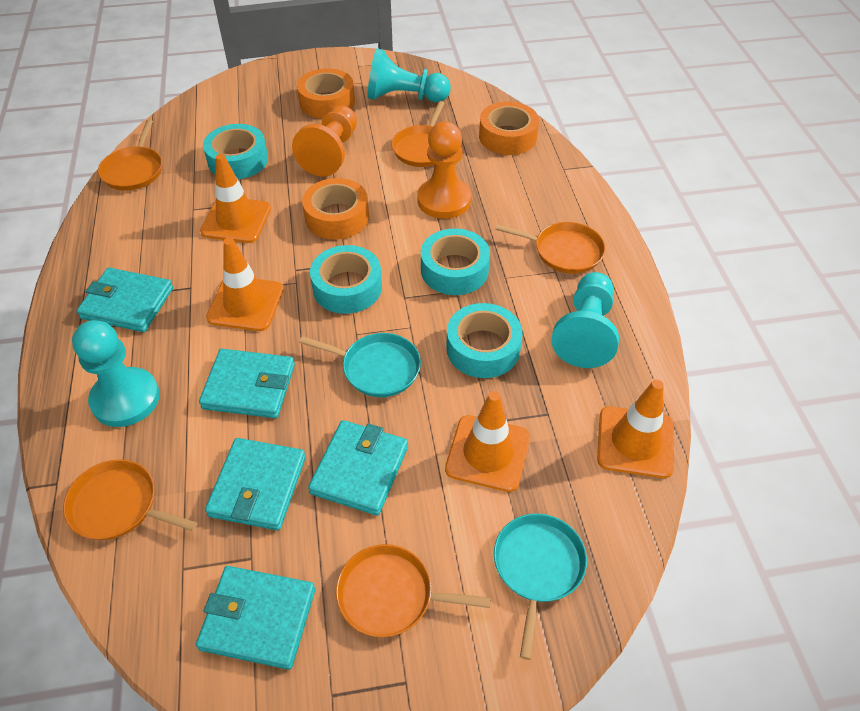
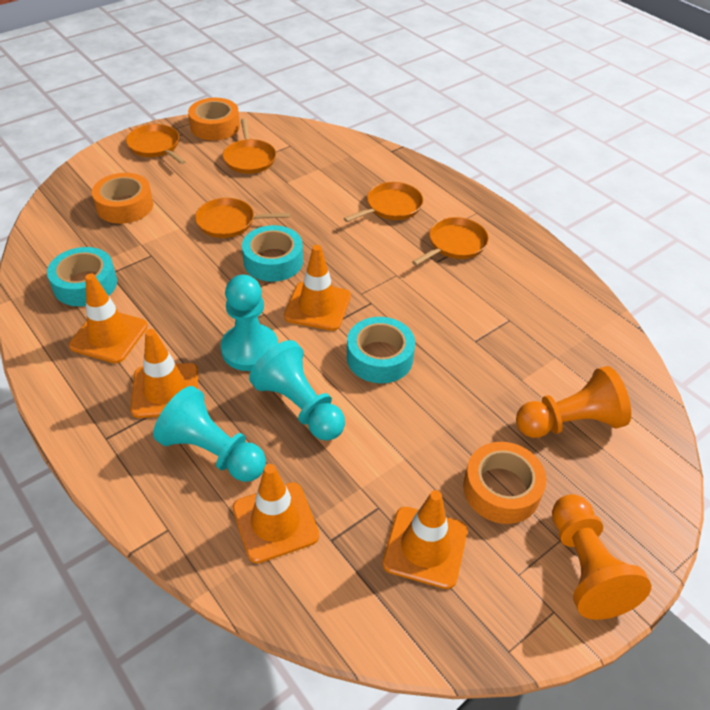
orange traffic cone: [200,154,271,243] [206,238,284,331] [445,391,530,492] [597,380,674,478] = 4 -> [69,274,148,363] [130,329,198,418] [233,464,319,563] [284,245,351,331] [383,490,467,589] = 5
turquoise pan: [299,333,421,397] [494,513,587,660] = 2 -> none = 0
turquoise tape: [203,124,268,179] [310,245,382,314] [421,228,490,295] [446,303,523,378] = 4 -> [47,247,117,306] [242,225,303,282] [347,317,415,383] = 3
turquoise wallet: [77,268,173,332] [196,566,315,669] [199,349,295,418] [205,438,306,530] [308,420,408,516] = 5 -> none = 0

